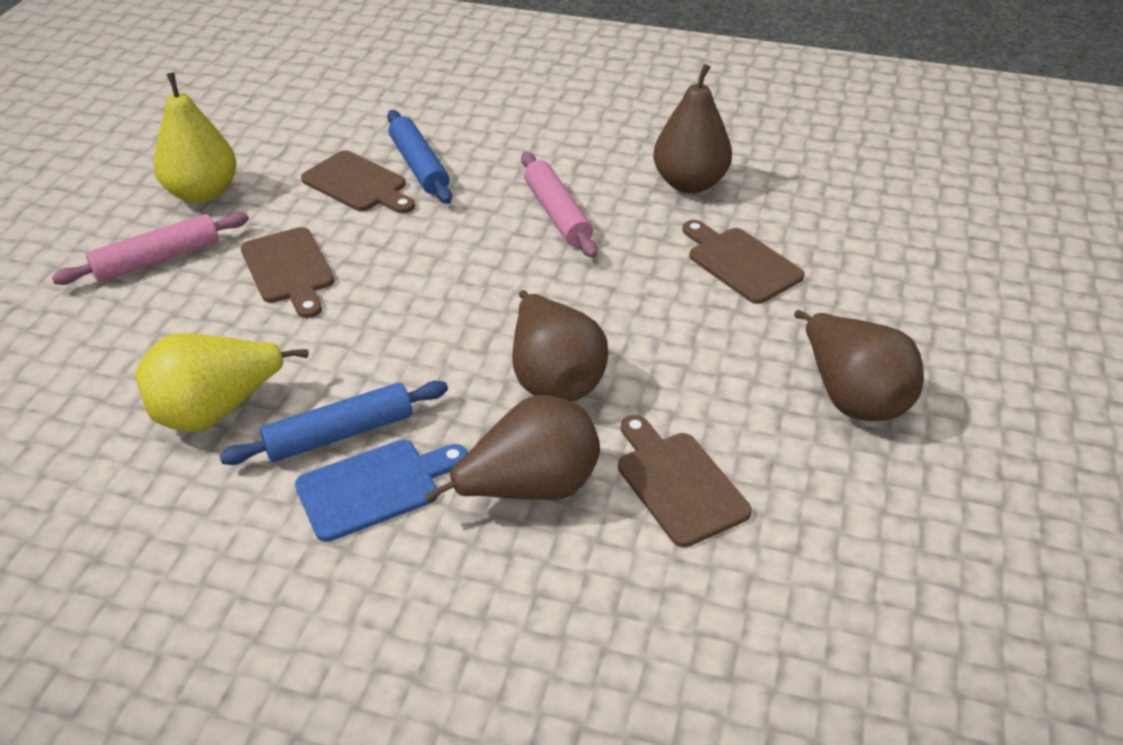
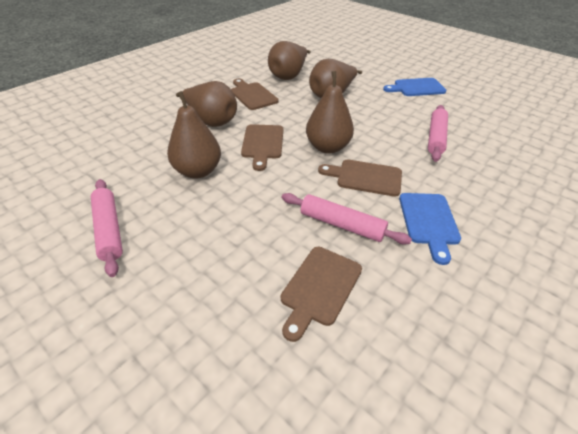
blue cutting board: [295,440,468,542] = 1 -> [383,78,446,96] [399,193,461,265] = 2
blue rolling pin: [219,381,448,465] [387,110,452,204] = 2 -> none = 0
brown pear: [424,395,600,504] [512,290,608,402] [653,64,732,193] [794,310,924,421] = 4 -> [167,91,221,179] [176,81,237,127] [268,41,311,80] [306,71,354,154] [309,59,362,98] = 5
pink rolling pin: [52,212,249,285] [521,152,598,258] = 2 -> [91,179,123,277] [282,193,412,245] [428,105,448,162] = 3
yellow pear: [135,333,309,432] [154,72,236,203] = 2 -> none = 0

